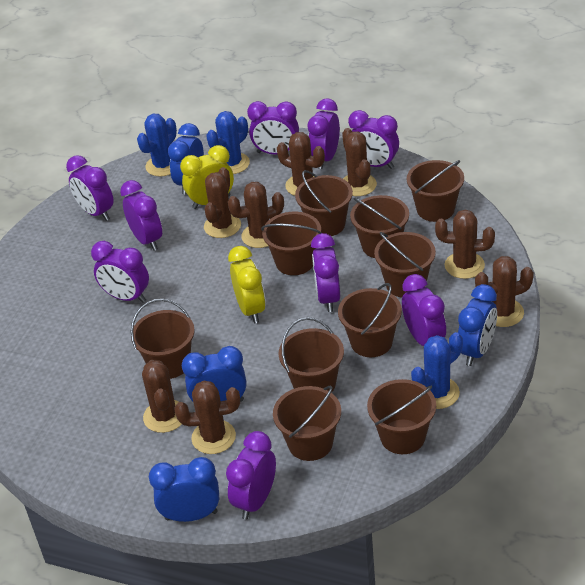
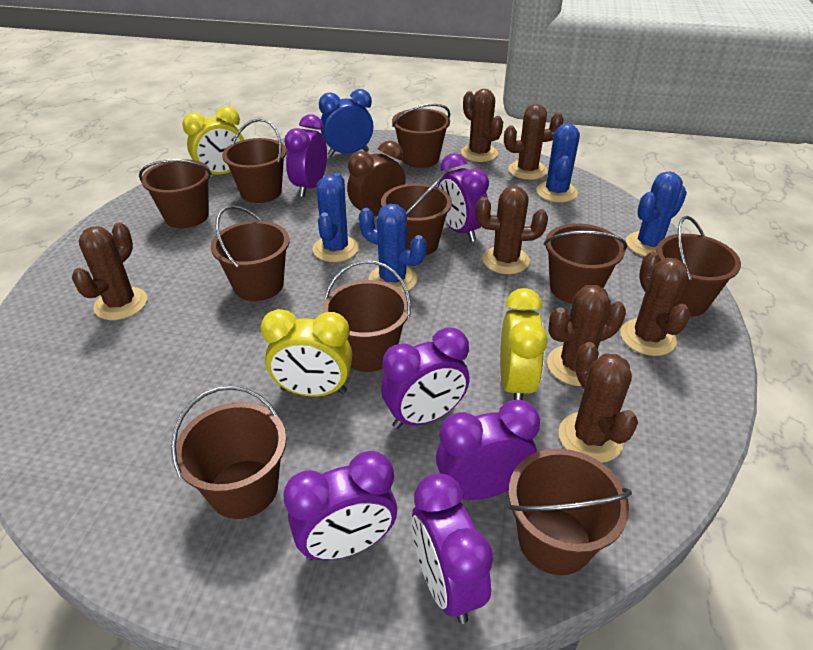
blue cactus: [137,114,177,177] [206,111,250,174] [411,332,463,409] = 3 -> [312,173,359,262] [359,204,426,293] [536,123,580,202] [626,171,687,256] = 4
blue clock: [149,457,219,522] [168,123,204,194] [182,346,246,402] [458,284,497,366] = 4 -> [319,89,374,157] = 1
brown cactus: [142,360,182,433] [174,381,240,454] [204,167,241,238] [228,182,284,248] [277,132,325,196] [342,128,377,196] [435,210,495,279] [475,256,534,327] = 8 -> [72,222,147,320] [461,89,503,162] [476,186,548,274] [504,104,564,180] [547,285,626,386] [559,342,638,463] [620,251,690,356] = 7
brown clock: none = 0 -> [347,141,406,221] = 1
purple clock: [66,155,114,221] [91,241,149,303] [120,180,162,251] [226,431,276,519] [247,101,299,155] [308,98,340,169] [311,233,340,312] [348,110,399,169] [402,274,446,346] = 9 -> [283,451,397,560] [284,114,327,197] [381,327,470,429] [411,473,493,624] [436,400,540,500] [438,153,489,242] = 6
yellow clock: [180,145,234,209] [228,246,266,323] = 2 -> [182,106,244,175] [261,309,353,396] [500,288,548,400] = 3

